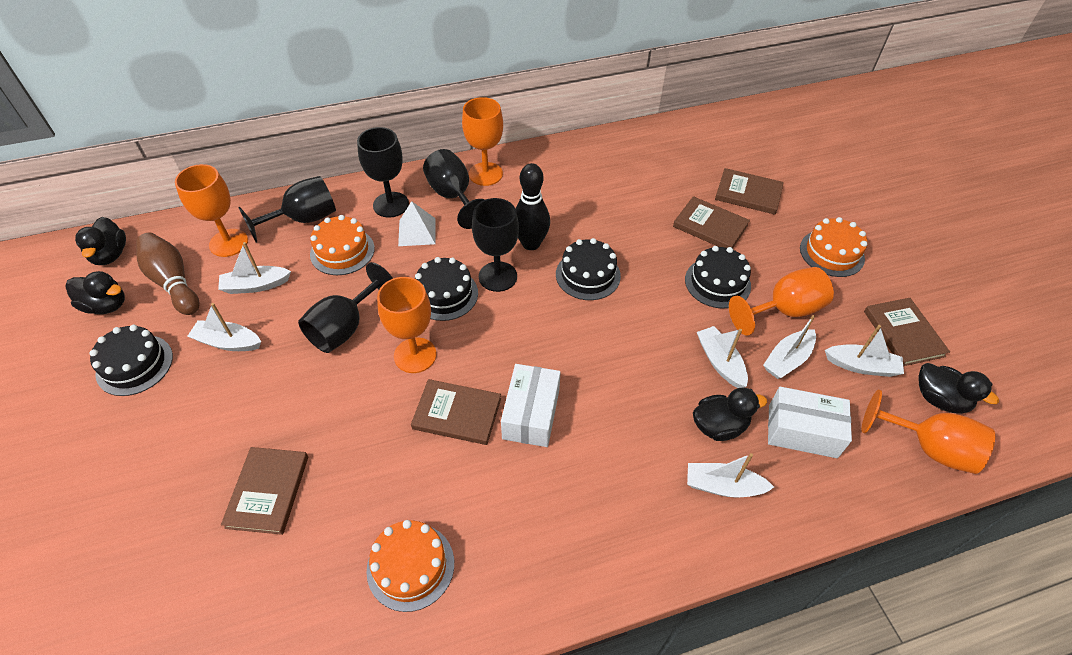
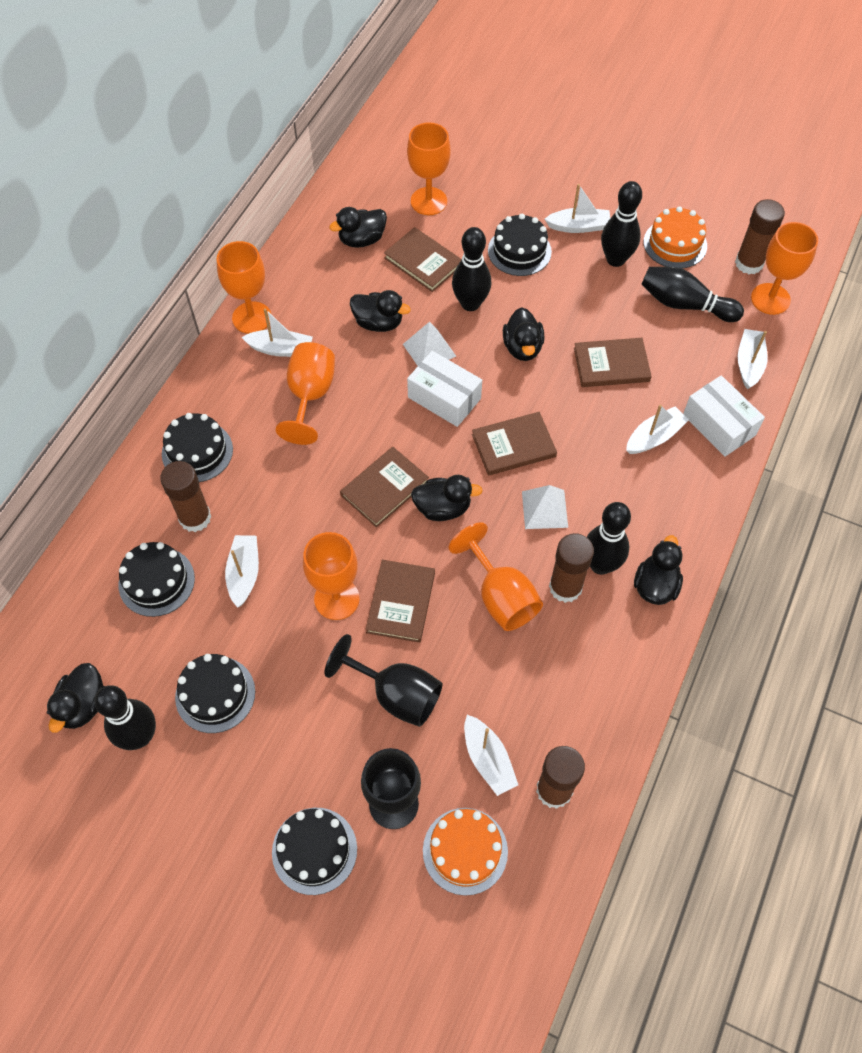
black bowling pin: [515,163,550,250] = 1 -> [94,685,156,750] [452,227,491,311] [587,502,631,575] [601,181,642,267] [641,267,744,322] = 5
black cake: [90,325,173,396] [415,257,478,321] [556,238,621,300] [685,246,751,308] = 4 -> [119,542,195,617] [162,413,233,482] [175,654,255,733] [272,808,357,895] [488,214,552,276] = 5
black duck: [65,271,125,314] [75,217,126,265] [693,388,767,441] [918,363,999,414] = 4 -> [47,663,105,733] [329,207,387,248] [350,290,411,332] [411,475,483,521] [503,307,544,361] [634,535,683,605] = 6
black goblet: [238,176,336,243] [298,262,393,353] [357,127,409,218] [423,149,485,229] [472,198,519,292] = 5 -> [325,634,443,727] [361,748,421,829] = 2
brown bowling pin: [136,232,200,315] = 1 -> none = 0
brown glue stick: none = 0 -> [160,461,211,532] [536,746,585,809] [549,533,594,603] [735,199,785,274] = 4
orange cake: [310,215,375,275] [366,520,454,612] [800,217,867,277] = 3 -> [423,808,508,896] [643,206,707,268] = 2
orange goblet: [175,164,248,257] [377,277,437,373] [462,97,503,186] [729,267,834,336] [861,389,995,474] = 5 -> [217,241,271,334] [276,342,335,445] [303,532,360,620] [407,122,451,215] [449,522,543,631] [751,222,818,315] = 6
white pyramid: [398,201,436,246] = 1 -> [403,322,456,366] [522,485,568,529] = 2

